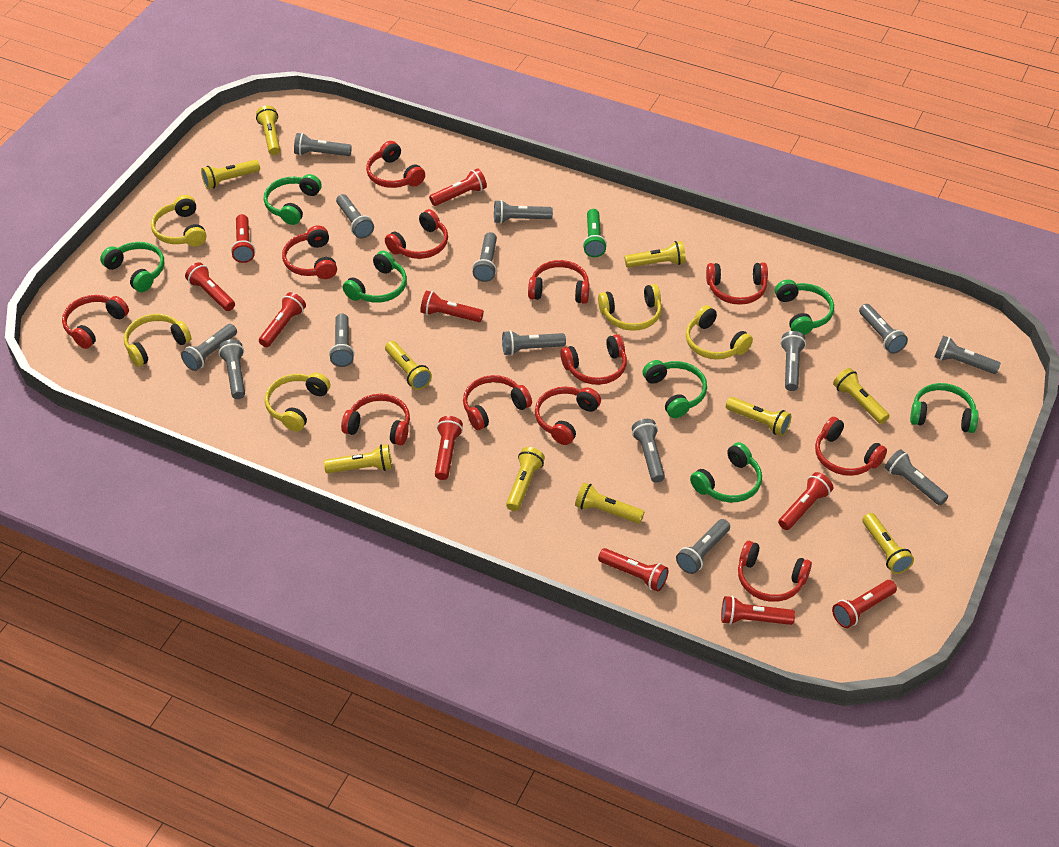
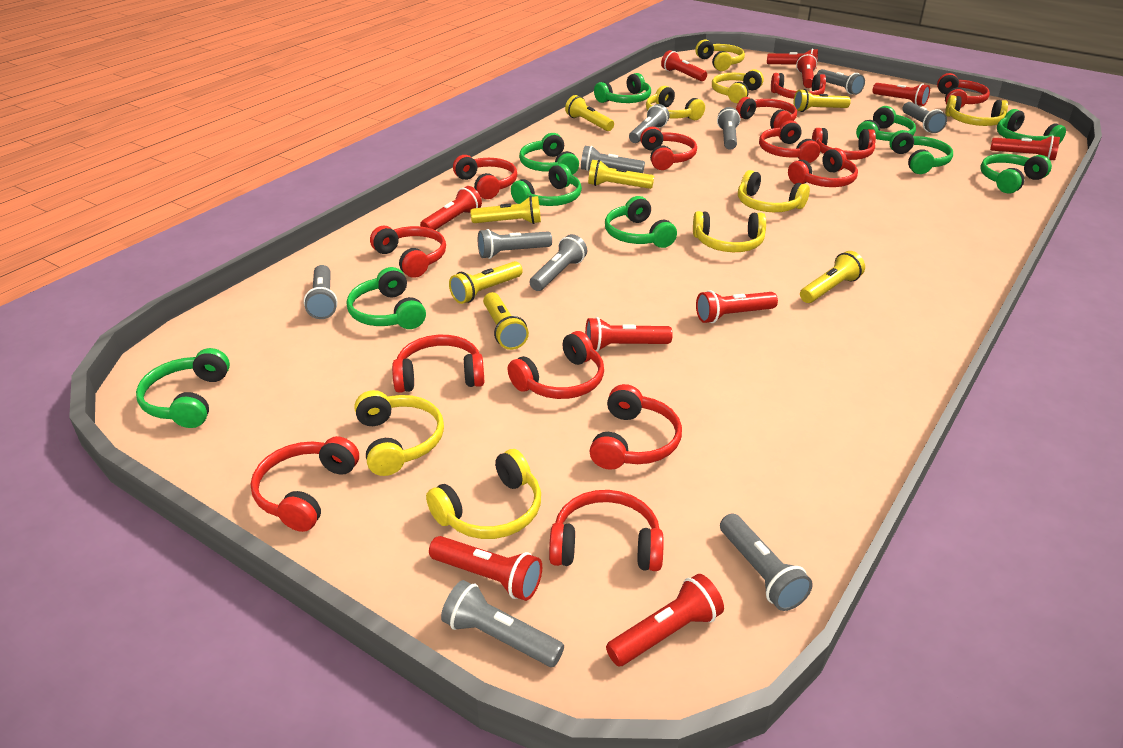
green flashlight: [583,209,607,257] = 1 -> none = 0
green headphones: [100,242,164,292] [264,174,322,225] [343,251,407,303] [642,360,707,418] [690,442,762,503] [775,280,834,335] [910,383,979,433] = 7 -> [136,348,230,428] [347,267,426,329] [511,163,582,206] [519,133,579,175] [594,73,651,103] [605,196,677,248] [856,106,916,141] [889,130,953,174] [980,154,1052,194] [997,109,1066,144] = 10
grey flashlight: [181,324,237,371] [219,339,245,399] [294,133,352,156] [329,313,355,367] [336,194,374,238] [472,232,497,282] [494,200,553,224] [502,330,566,356] [632,419,665,483] [676,519,730,574] [780,331,806,391] [859,304,908,354] [885,449,948,506] [935,336,1001,374] = 14 -> [304,265,338,319] [441,580,564,667] [478,229,552,259] [529,234,587,291] [581,146,645,173] [629,104,670,143] [717,107,740,150] [720,514,813,611] [817,69,865,95] [902,102,947,133] = 10
red headphones: [62,295,129,349] [282,225,337,279] [341,394,410,445] [366,141,425,188] [385,209,448,259] [463,375,532,430] [528,260,590,304] [535,386,601,445] [560,334,627,385] [706,263,768,305] [738,541,812,602] [815,417,887,476] = 12 -> [251,436,359,532] [370,226,446,278] [392,335,484,393] [453,155,517,199] [508,331,604,399] [549,490,664,571] [590,384,682,470] [640,127,697,170] [736,97,797,128] [759,120,820,163] [771,73,826,99] [788,148,858,187] [812,128,876,160] [937,73,990,108] = 14
yellow flashlight: [201,160,260,189] [256,106,280,155] [324,444,392,473] [385,341,432,390] [506,447,545,511] [575,482,644,524] [624,241,686,267] [726,397,791,436] [833,368,889,424] [862,513,914,574] = 10 -> [449,261,523,304] [470,196,541,224] [483,292,529,350] [565,95,614,131] [588,160,654,189] [794,89,851,112] [800,251,865,303] = 7
yellow headphones: [124,314,192,367] [151,195,207,247] [265,373,330,432] [598,284,662,331] [686,305,753,359] = 5 -> [354,390,444,476] [426,449,541,539] [646,86,705,120] [693,211,766,252] [695,40,745,71] [712,69,764,103] [738,170,810,212] [945,95,1008,126] = 8

